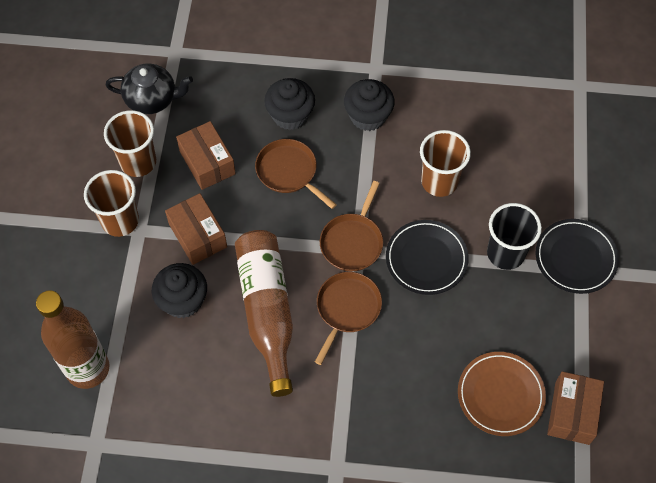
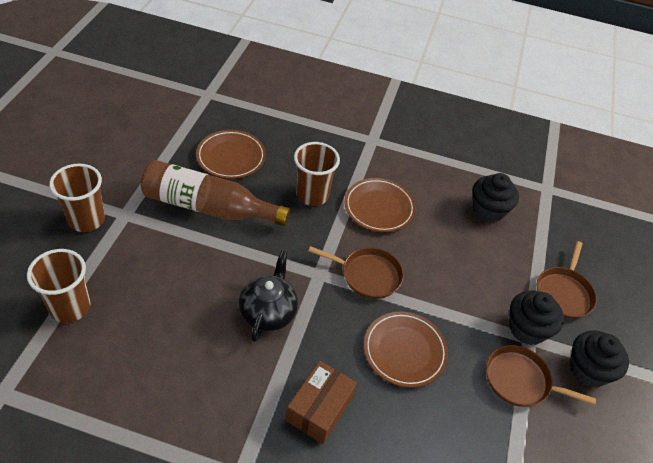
black cup: [487,203,542,270] = 1 -> none = 0
black plate: [386,220,469,295] [536,219,619,294] = 2 -> none = 0
brown bottle: [36,290,109,389] [235,230,293,397] = 2 -> [141,160,290,226] = 1
brown box: [165,193,227,265] [176,121,236,190] [547,371,604,445] = 3 -> [286,361,357,444] = 1
brown plate: [458,352,546,436] = 1 -> [196,130,266,179] [344,178,416,232] [364,311,448,388] = 3

